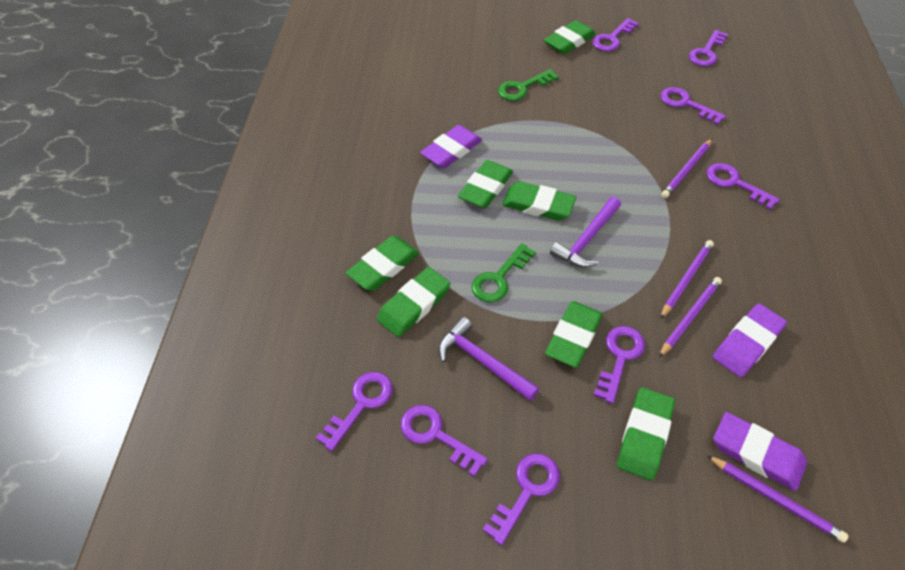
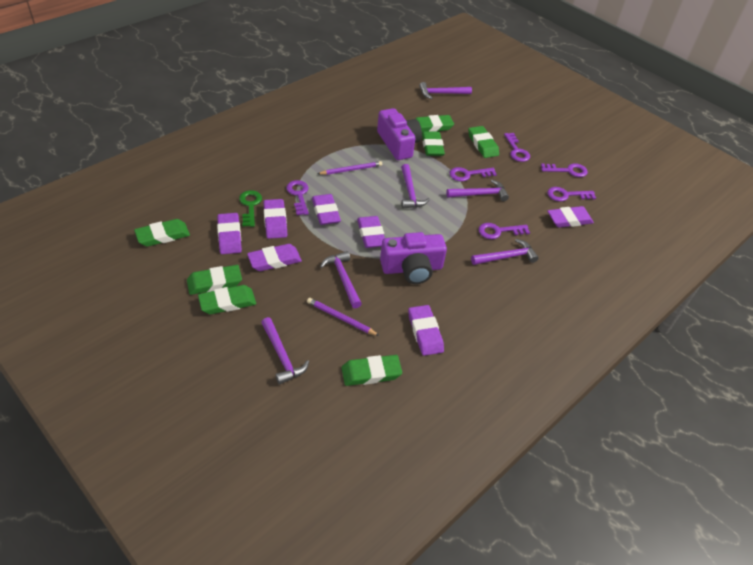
green key: [472,243,536,302] [498,69,559,101] = 2 -> [239,190,262,227] = 1
purple camera: none = 0 -> [377,108,422,160] [380,232,447,284] = 2
purple eraser: [420,125,482,168] [713,303,787,377] [713,412,807,491] = 3 -> [217,213,242,254] [247,244,302,271] [263,199,288,239] [312,194,341,225] [357,216,385,248] [408,305,444,356] [548,206,594,228] = 7
purple hammer: [439,317,539,401] [550,197,621,268] = 2 -> [261,317,309,385] [320,251,362,308] [401,164,430,209] [419,82,472,99] [446,180,509,201] [471,239,539,265] = 6
purple key: [316,372,393,451] [400,405,488,477] [483,454,560,545] [593,18,639,52] [593,326,645,404] [660,87,726,125] [689,30,728,66] [707,163,780,210] = 8 -> [286,180,309,215] [449,167,497,182] [478,223,530,239] [504,133,530,162] [541,163,588,177] [547,187,596,202] = 6
purple pencil: [659,277,722,358] [660,240,714,319] [661,139,712,198] [706,455,848,543] = 4 -> [307,298,379,336] [318,161,382,175] = 2

